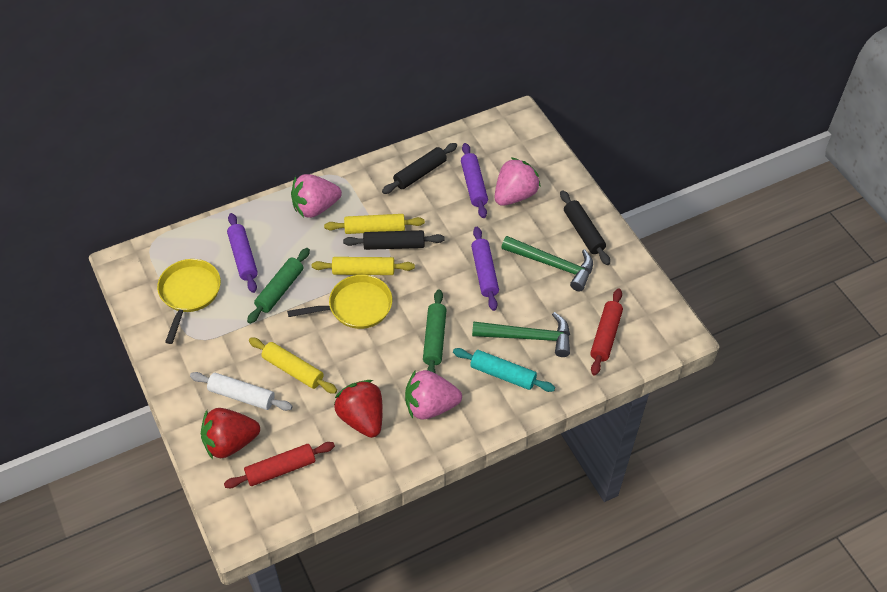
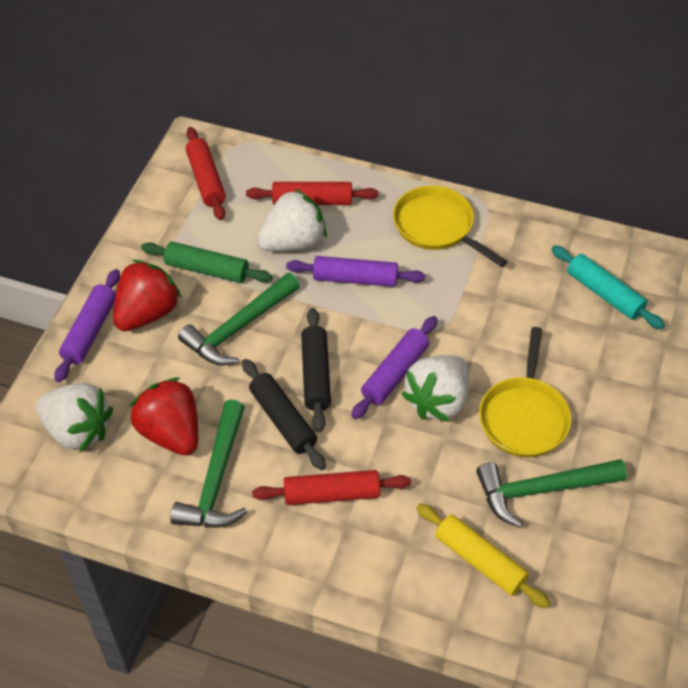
black rolling pin: [343,230,445,250] [382,143,457,194] [560,191,610,265] = 3 -> [242,359,326,470] [301,308,331,432] = 2
green hammer: [472,312,570,357] [501,236,593,291] = 2 -> [170,399,247,528] [178,273,300,366] [476,459,627,528] = 3
green rolling pin: [247,248,310,324] [423,289,446,374] = 2 -> [141,241,272,283] = 1
pink strawberry: [291,174,342,218] [405,370,462,419] [495,157,541,206] = 3 -> none = 0
red rolling pin: [224,442,335,488] [590,288,623,376] = 2 -> [186,127,226,220] [246,182,379,205] [252,470,411,505] = 3
white rolling pin: [190,372,292,411] = 1 -> none = 0
white strawberry: none = 0 -> [36,383,113,452] [257,188,327,251] [401,355,469,422] = 3
yellow rolling pin: [249,337,337,394] [312,257,415,275] [324,214,425,234] = 3 -> [416,503,550,609] = 1

